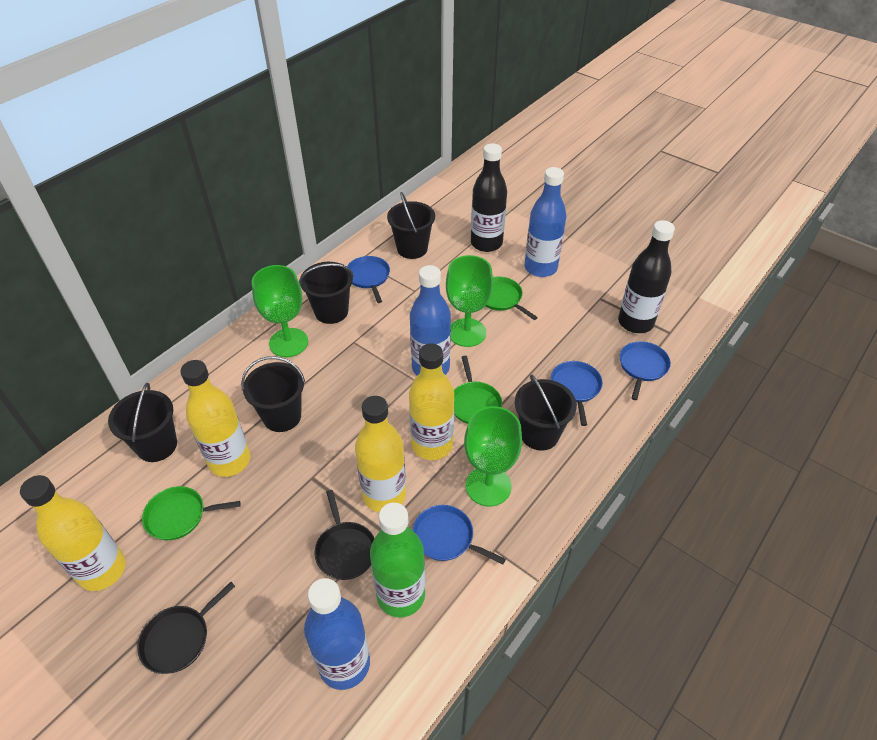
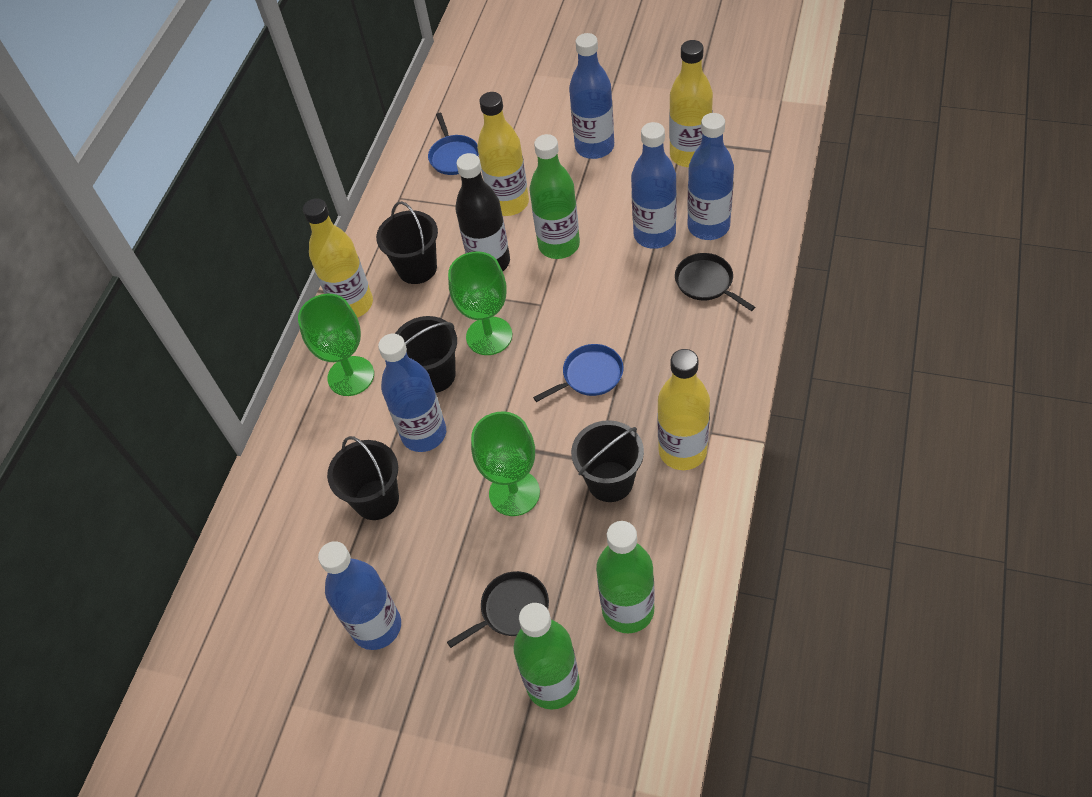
black bottle: [471,143,507,252] [618,220,675,333] = 2 -> [455,153,510,271] = 1
black bucket: [108,383,177,462] [241,356,305,432] [299,262,354,324] [387,192,435,259] [515,374,577,451] = 5 -> [327,436,399,520] [376,201,438,284] [395,316,457,393] [571,420,644,502] = 4
blue bottle: [304,578,370,690] [410,265,451,375] [524,167,567,277] = 3 -> [318,541,401,650] [378,334,446,452] [569,33,614,159] [631,122,677,249] [687,113,734,240] = 5
blue pan: [347,256,390,303] [413,505,506,564] [551,361,603,426] [620,341,671,400] = 4 -> [428,113,479,175] [533,344,623,402] = 2
green bottle: [370,503,425,618] = 1 -> [513,603,580,710] [530,134,580,259] [596,521,655,633] = 3
green pan: [142,486,241,540] [454,356,502,424] [485,276,538,320] = 3 -> none = 0

